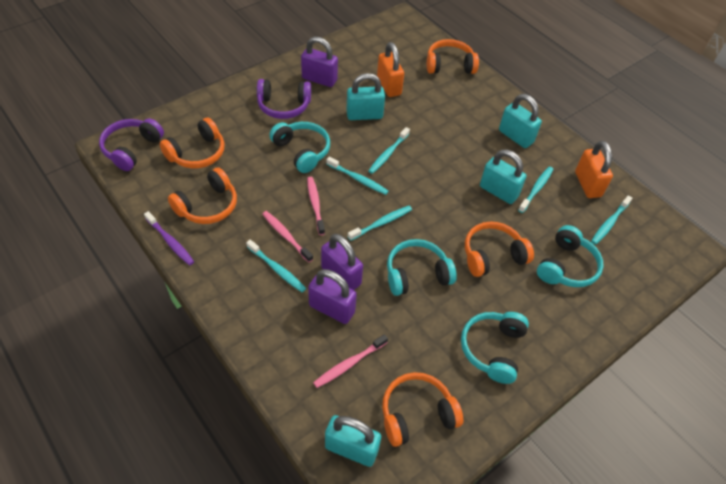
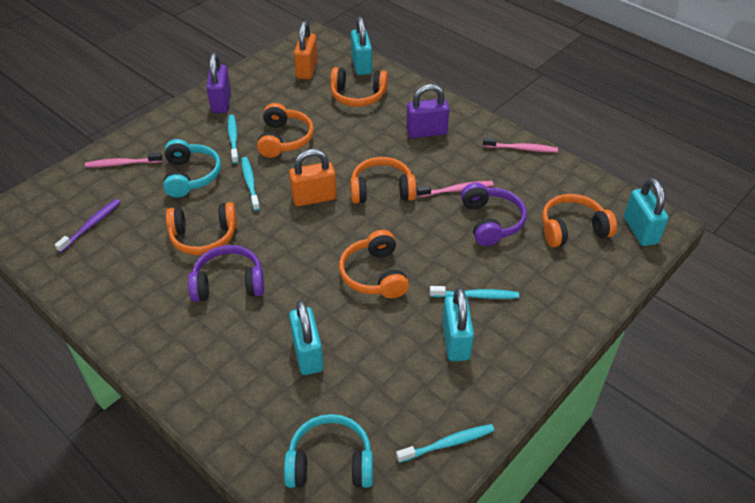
orange headphones: [160,118,225,169] [168,167,237,224] [382,372,463,447] [427,39,479,74] [465,221,534,277] = 5 -> [166,202,237,255] [257,103,314,158] [330,67,388,107] [339,230,409,298] [350,157,416,203] [542,194,617,247] = 6
purple padlock: [301,37,338,87] [308,269,357,324] [321,234,363,290] = 3 -> [206,53,231,113] [406,84,449,138] = 2
turquoise headphones: [269,122,330,173] [387,239,457,296] [461,312,529,384] [537,225,604,287] = 4 -> [163,139,221,197] [284,414,373,488] = 2
turquoise toothbrush: [246,240,306,292] [326,157,388,195] [348,206,412,241] [369,127,410,174] [518,167,553,213] [591,195,632,245] = 6 -> [228,115,239,164] [241,157,260,211] [396,424,495,463] [430,286,519,299] = 4

